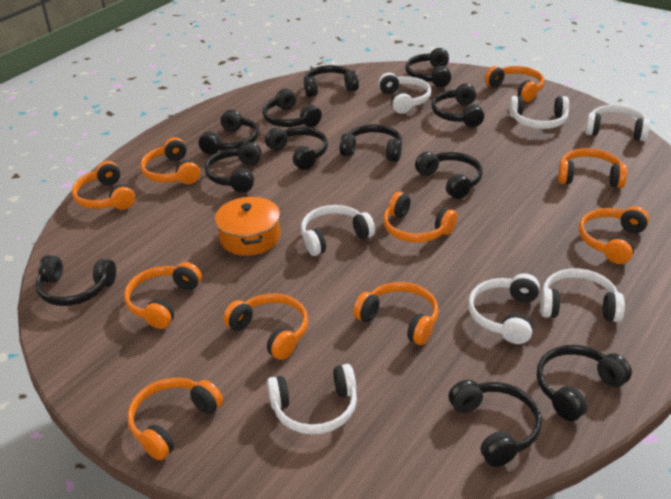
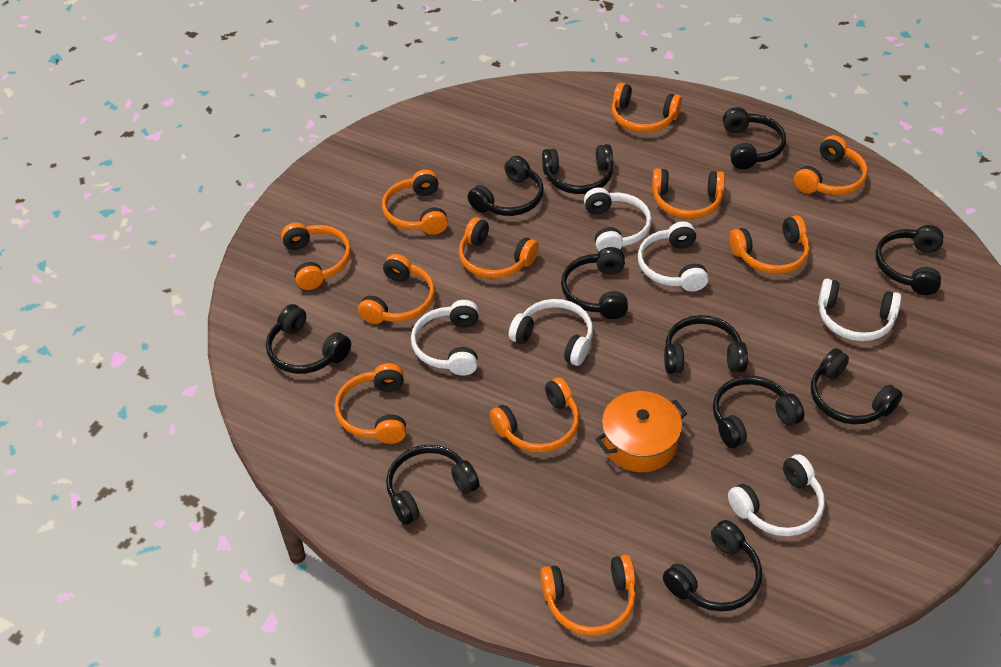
black headphones: [36,255,116,306] [199,110,259,155] [205,142,262,192] [262,88,322,127] [265,127,328,170] [304,65,359,97] [339,124,402,162] [405,48,451,87] [415,151,483,199] [432,83,484,127] [448,380,542,467] [536,345,632,421] = 12 -> [266,304,351,374] [386,444,480,525] [468,156,544,216] [542,144,613,194] [561,247,628,319] [663,520,762,612] [664,315,748,374] [713,376,804,448] [723,107,786,169] [811,348,903,425] [875,225,943,295] = 11
orange headphones: [72,161,135,210] [124,262,202,329] [127,378,223,460] [140,137,200,184] [223,293,308,360] [353,282,439,345] [383,192,458,242] [485,66,544,102] [558,148,627,188] [579,206,649,264] = 10 -> [281,223,351,290] [334,363,406,444] [358,254,435,324] [382,169,448,235] [459,217,539,279] [490,377,580,453] [540,555,636,636] [611,83,682,133] [652,168,725,219] [729,215,810,274] [794,135,868,195] = 11
white headphones: [267,364,357,435] [301,205,375,256] [378,73,431,114] [468,273,540,344] [509,96,569,129] [540,268,625,322] [586,105,650,141] = 7 -> [411,300,479,376] [508,299,593,366] [584,187,652,251] [638,221,709,291] [728,454,825,536] [818,279,902,341] = 6

